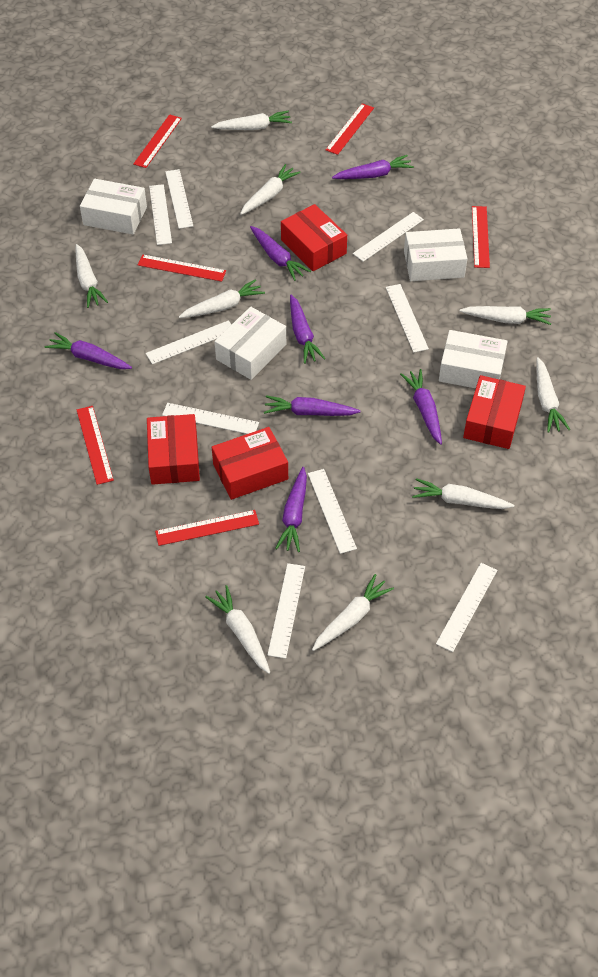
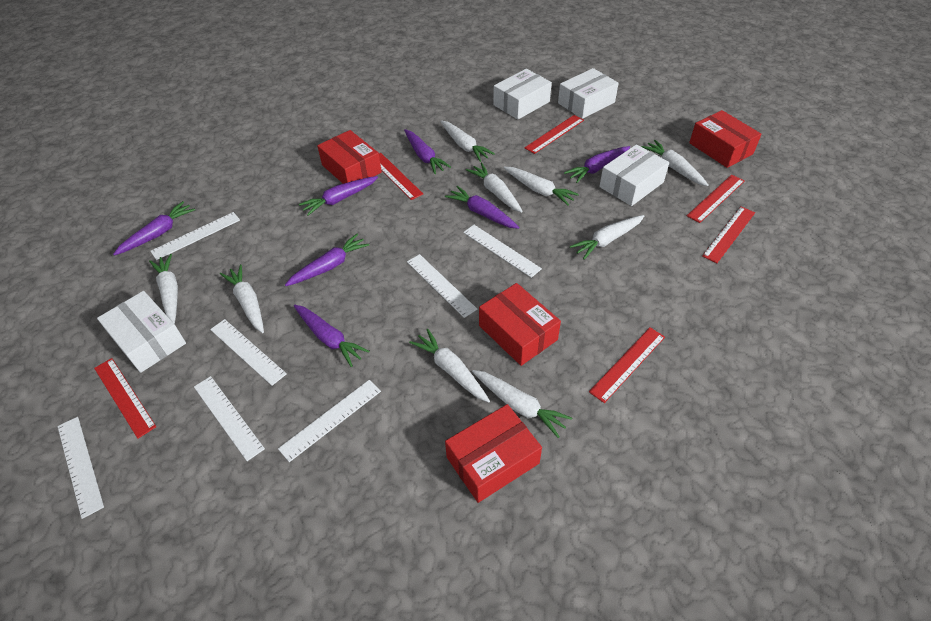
white ruler: [146,320,231,364] [149,184,172,245] [162,403,259,434] [165,169,193,229] [267,563,305,659] [308,469,357,554] [353,212,424,262] [386,284,429,353] [436,563,497,652] = 9 -> [57,417,104,519] [150,212,240,260] [194,376,265,461] [210,319,287,386] [278,380,381,462] [407,254,478,318] [463,225,542,278] = 7

